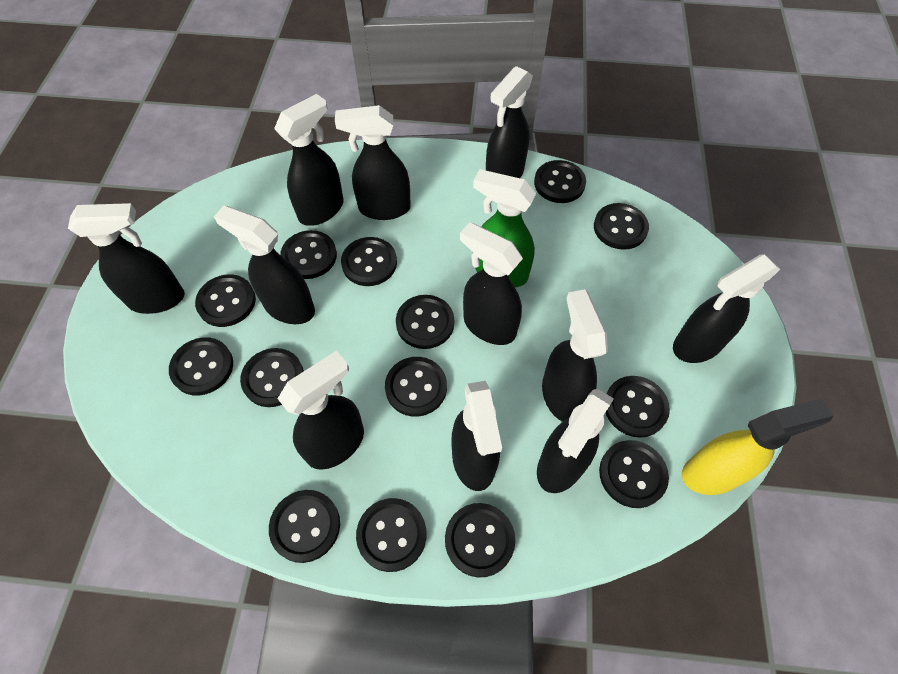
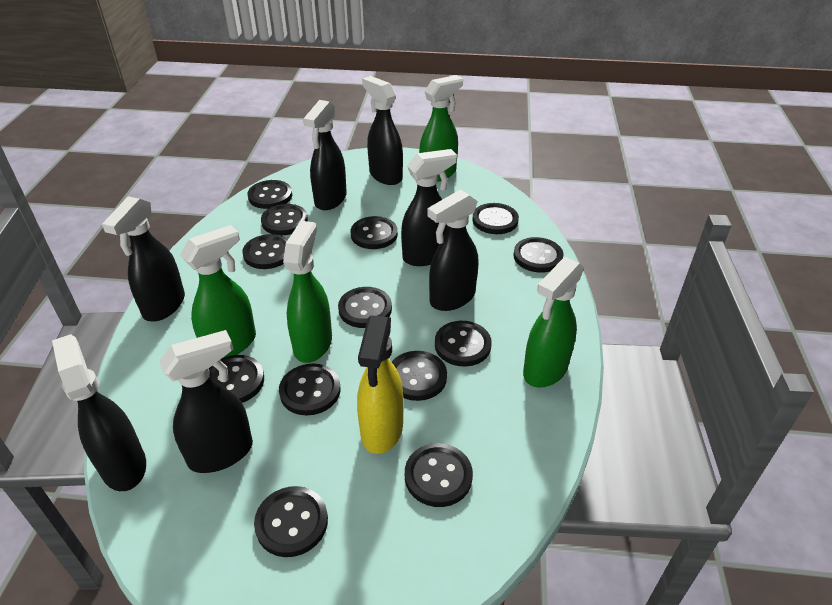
black button: [169,337,233,396] [195,274,256,327] [240,348,304,407] [269,490,340,563] [280,230,337,279] [341,237,397,286] [356,498,427,572] [385,357,447,417] [396,295,454,349] [445,503,515,578] [534,160,586,203] [594,203,649,250] [599,440,669,508] [605,376,670,438] = 14 -> [209,355,264,403] [242,234,288,269] [248,180,292,209] [254,486,328,557] [261,204,308,235] [279,364,341,415] [338,287,392,328] [351,216,398,249] [392,351,447,401] [405,443,473,507] [435,321,492,367] [472,203,519,234] [513,237,564,273] = 13
black spray bottle: [68,203,185,314] [214,206,315,324] [274,94,343,226] [277,351,364,470] [335,105,411,220] [451,381,502,491] [460,222,523,345] [486,66,533,178] [537,389,614,493] [542,289,608,422] [673,254,780,363] = 11 -> [52,334,146,491] [102,196,185,321] [159,330,253,473] [303,100,347,210] [362,76,403,185] [401,149,457,266] [427,189,479,311] = 7
green spray bottle: [473,169,536,287] = 1 -> [180,225,256,358] [283,221,332,363] [419,75,463,182] [523,257,584,388] = 4

